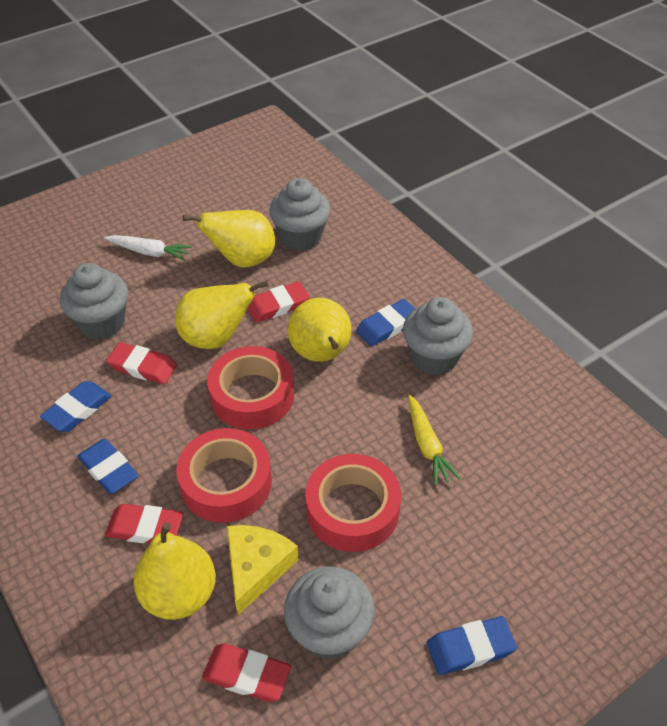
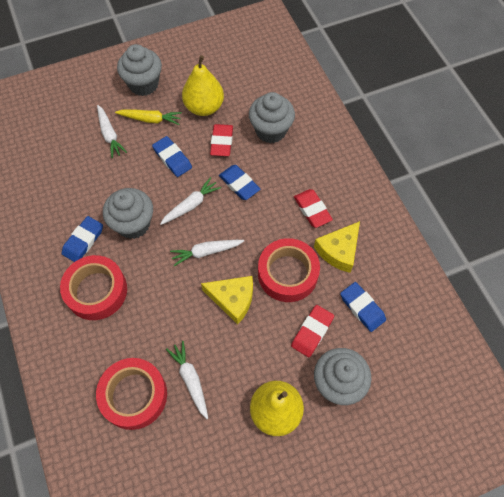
red eraser: [105,504,183,543] [106,342,177,384] [202,643,291,702] [247,281,310,323] = 4 -> [210,124,233,156] [291,305,334,357] [294,189,333,228] = 3
white carrot: [104,235,192,261] = 1 -> [97,105,127,158] [160,177,221,225] [166,341,208,419] [170,240,244,266] = 4
yellow cheese: [227,525,299,615] = 1 -> [201,276,253,325] [314,221,360,273] = 2
yellow pear: [134,523,216,620] [175,280,269,349] [183,210,275,267] [288,298,352,362] = 4 -> [182,55,224,116] [250,381,304,436] = 2

